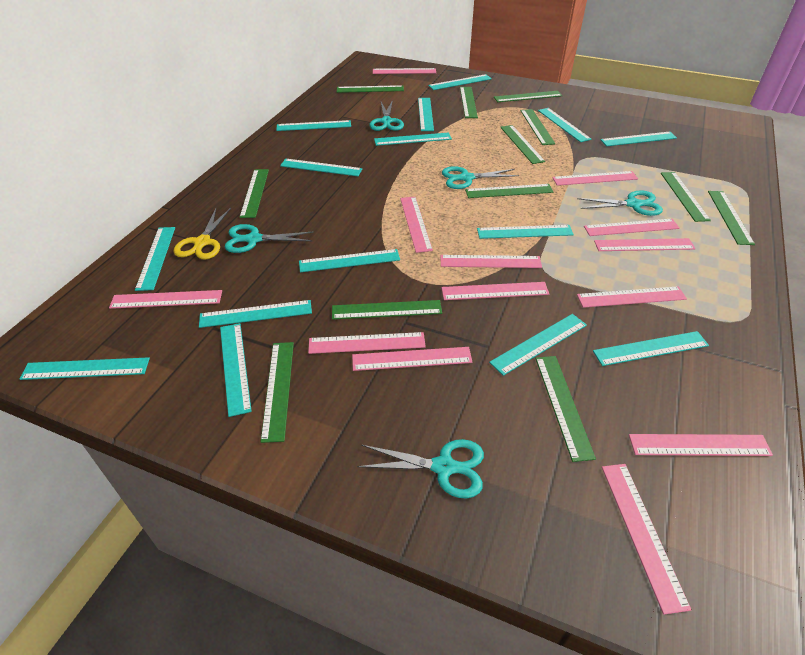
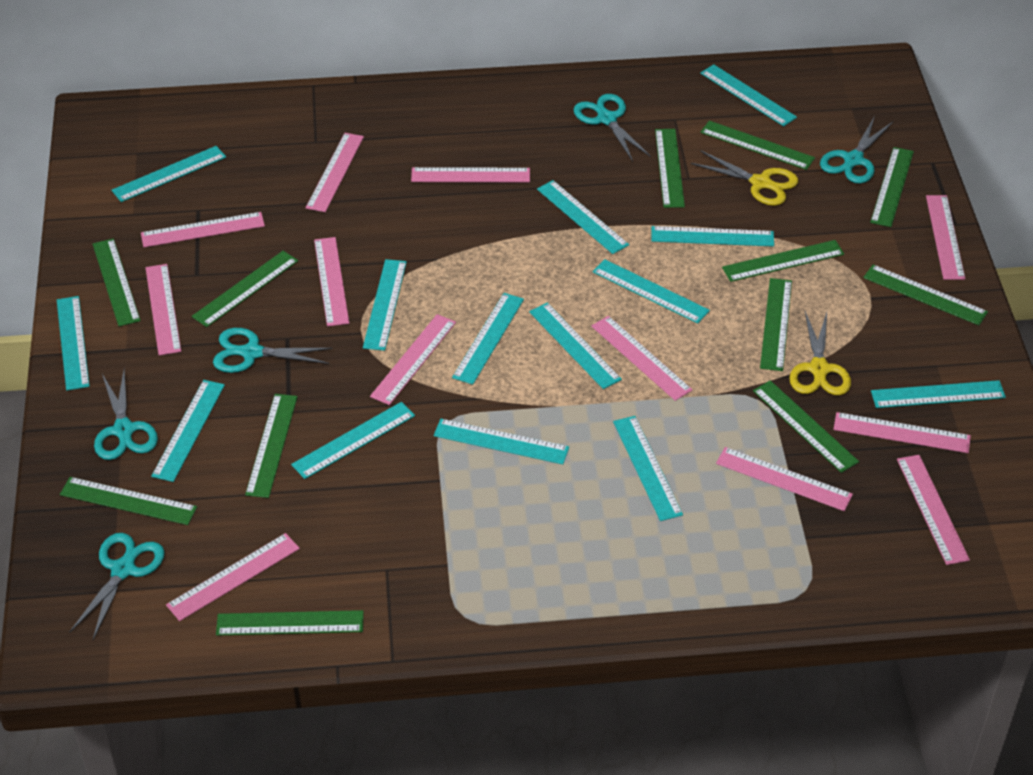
pink ruler: [109,290,222,309] [308,332,426,354] [352,347,472,371] [373,68,436,74] [400,197,433,253] [440,255,542,268] [442,282,549,300] [552,171,638,186] [577,286,687,308] [584,219,680,236] [594,238,696,251] [602,464,691,614] [629,434,773,456] = 13 -> [141,212,265,247] [145,264,181,355] [166,533,300,621] [306,133,364,212] [314,237,349,326] [370,314,456,405] [411,167,530,182] [591,316,692,401] [716,447,853,511] [833,412,971,453] [897,455,970,565] [926,195,965,280] = 12
turquoise ruler: [20,357,150,380] [135,227,175,291] [199,300,312,328] [220,323,252,417] [276,120,351,131] [280,159,362,176] [299,249,400,272] [374,133,452,146] [418,98,434,131] [428,74,492,90] [477,225,574,239] [489,314,587,376] [538,108,592,142] [593,331,709,366] [601,132,677,146] = 15 -> [57,296,90,391] [111,146,226,202] [151,380,225,482] [291,402,415,479] [363,259,407,351] [434,419,569,465] [452,293,524,385] [529,303,622,389] [537,180,629,254] [593,259,710,323] [613,416,683,521] [651,226,774,247] [700,64,797,126] [871,380,1006,408] = 14
yellow scissors: [174,208,231,260] = 1 -> [691,150,798,206] [789,311,851,395] = 2

